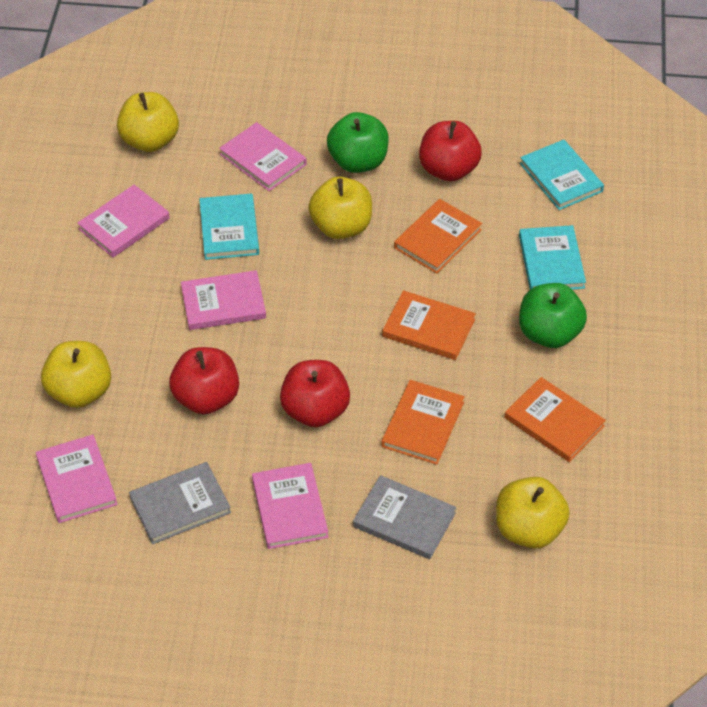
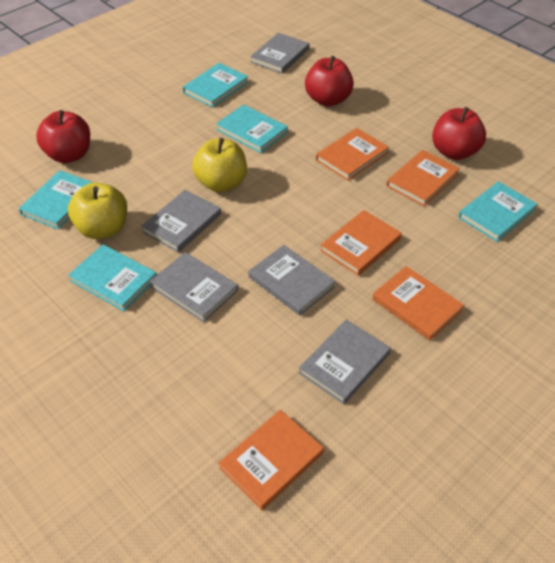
green apple: [327,112,389,173] [519,283,587,348] = 2 -> none = 0
grey book: [129,462,231,544] [353,475,456,559] = 2 -> [141,190,221,253] [150,252,238,322] [248,245,335,315] [250,33,310,74] [299,320,391,404] = 5
orange book: [381,380,465,465] [382,290,476,360] [394,199,482,274] [505,377,606,462] = 4 -> [218,410,324,510] [316,128,389,181] [320,210,402,276] [372,266,464,341] [386,150,460,206] = 5
pink book: [36,435,117,523] [77,185,170,258] [181,270,266,330] [219,122,307,191] [252,463,328,549] = 5 -> none = 0
turquoise book: [199,193,259,260] [519,225,586,290] [520,140,604,210] = 3 -> [19,170,93,230] [68,244,157,311] [183,63,248,108] [216,104,288,153] [458,181,537,242] = 5
yellow apple: [41,341,111,408] [117,92,179,152] [308,177,372,239] [496,477,570,548] = 4 -> [68,182,127,239] [192,138,247,192] = 2

